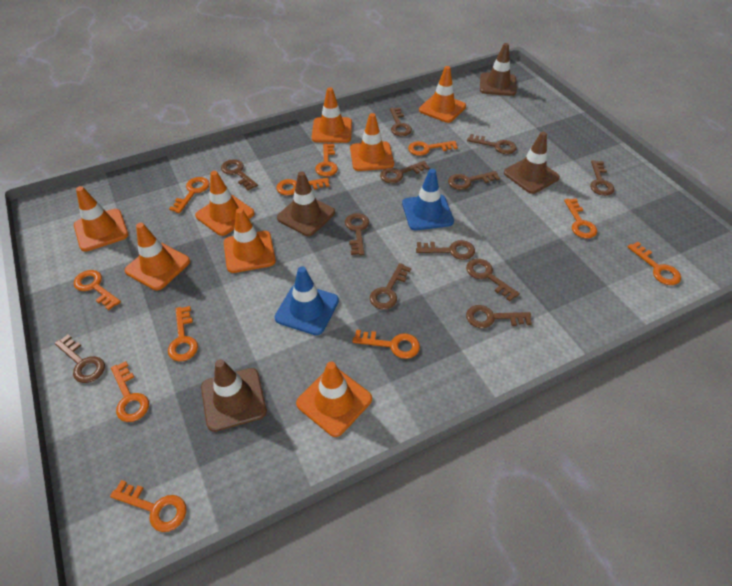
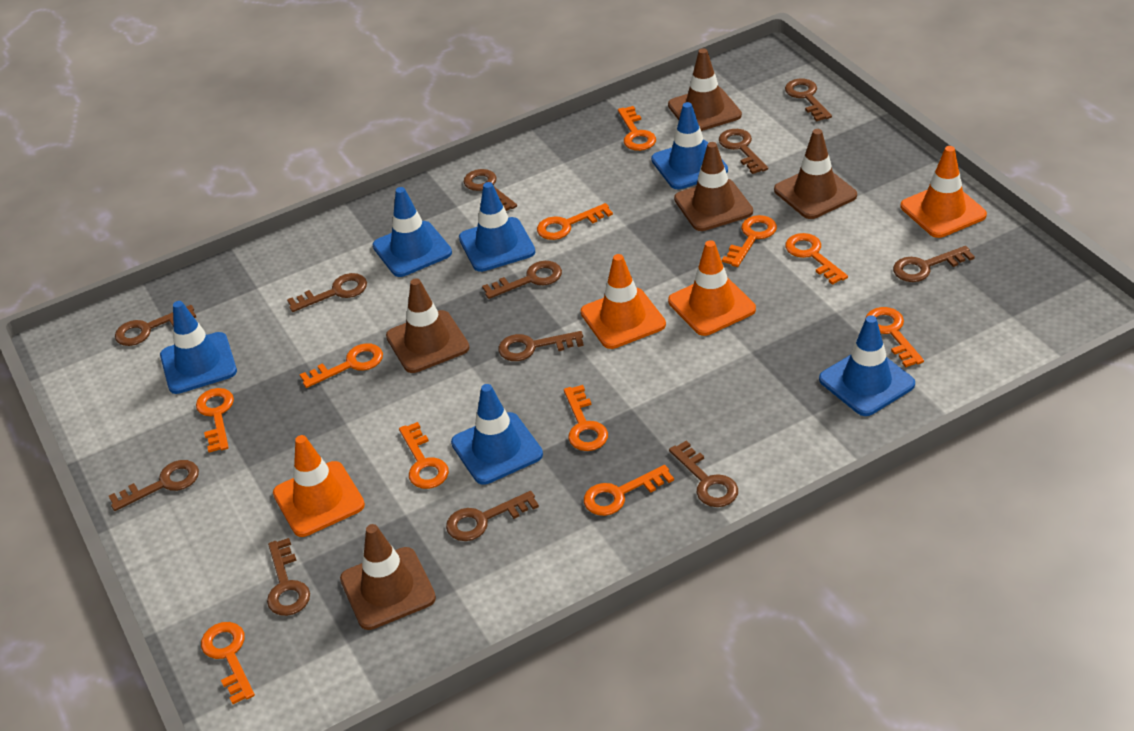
blue traffic cone: [275,266,339,335] [402,169,454,230] = 2 -> [160,301,237,394] [373,187,452,277] [451,384,543,485] [459,182,535,272] [651,102,728,189] [819,315,915,416] = 6
brown traffic cone: [201,359,267,432] [277,171,335,236] [480,43,517,96] [504,132,560,194] = 4 -> [340,524,436,630] [386,278,470,373] [668,48,742,131] [674,142,753,231] [774,129,857,219] = 5
orange traffic cone: [74,186,128,252] [125,223,190,290] [195,171,255,236] [224,208,276,273] [296,362,372,437] [312,87,352,143] [350,113,394,171] [419,66,466,123] = 8 -> [273,435,365,537] [581,254,666,349] [668,240,756,336] [900,146,987,238] = 4

